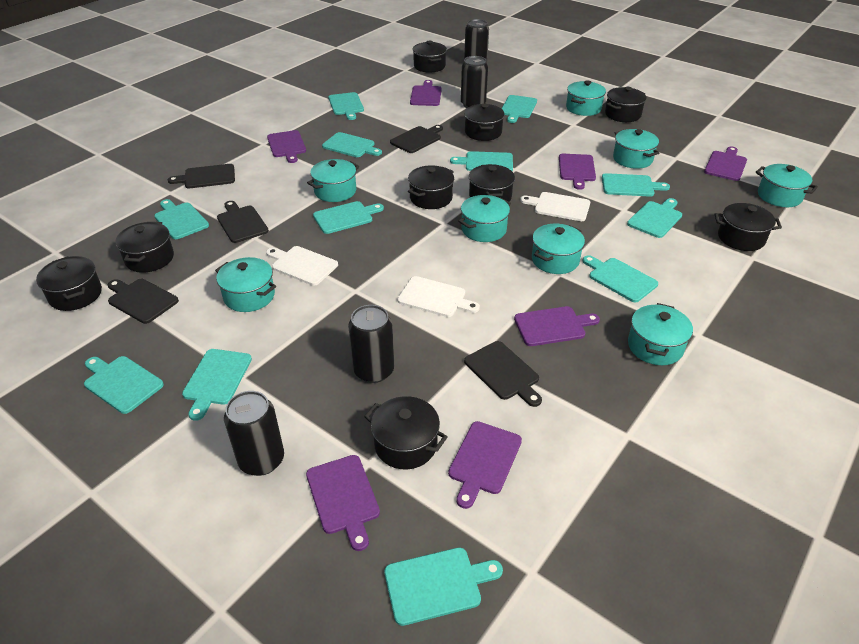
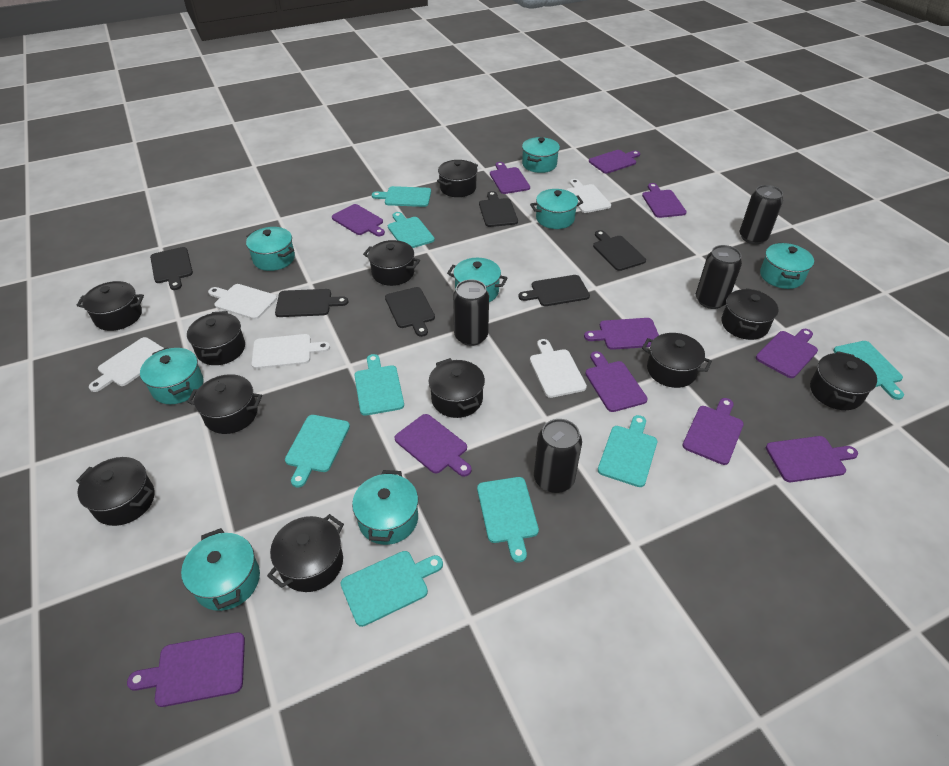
black cutting board: [108,279,179,324] [168,164,235,188] [217,201,269,243] [390,125,443,153] [464,341,542,407] = 5 -> [150,247,193,290] [275,289,348,317] [385,287,435,337] [479,191,518,227] [518,275,590,306] [593,230,646,271] = 6
black pot: [36,256,102,311] [115,222,174,273] [364,396,447,469] [408,165,454,209] [412,40,447,73] [464,104,505,141] [469,164,515,202] [605,87,647,122] [715,203,782,251] = 9 -> [76,457,154,526] [77,281,144,331] [187,311,245,365] [187,374,262,434] [267,514,344,592] [363,240,420,286] [429,358,485,418] [437,160,478,197] [642,333,712,388] [722,288,779,340] [810,351,877,410] = 11
purple cutting board: [267,130,306,163] [306,455,380,551] [410,80,442,106] [448,421,522,509] [514,306,600,346] [559,154,596,190] [704,146,747,181] = 7 -> [127,632,245,707] [332,204,385,236] [394,414,472,477] [490,162,530,194] [584,318,659,350] [585,351,648,412] [589,150,640,174] [642,183,687,218] [682,398,744,465] [756,329,818,378] [766,436,858,482] = 11
turquoise cutting board: [84,356,164,414] [154,199,209,239] [182,349,252,421] [313,201,384,234] [322,132,382,157] [328,92,364,120] [384,548,503,626] [450,151,513,171] [501,95,537,123] [582,255,658,302] [602,173,670,197] [627,198,682,238] = 12 -> [285,415,350,487] [341,551,443,627] [354,354,404,416] [372,186,431,207] [388,212,435,248] [477,477,539,562] [598,415,657,487] [833,341,904,400] = 8
white cutting board: [266,246,338,286] [397,276,480,317] [520,192,590,221] = 3 -> [89,337,164,392] [208,284,277,320] [252,334,330,369] [530,339,587,398] [567,179,611,213] = 5

